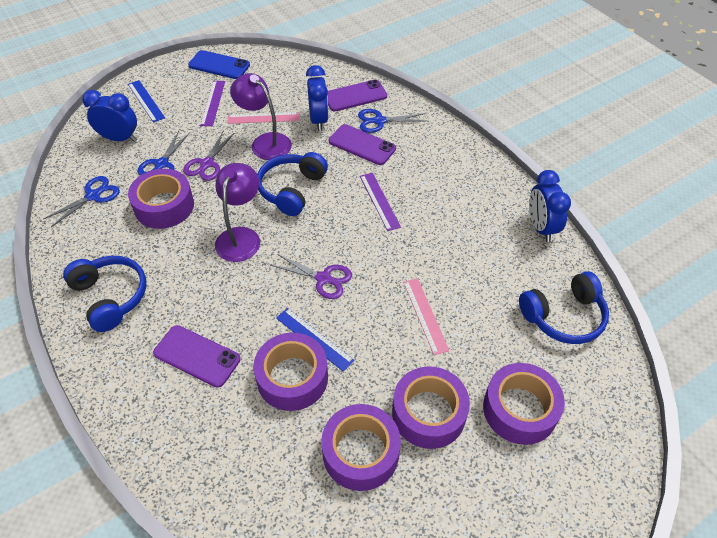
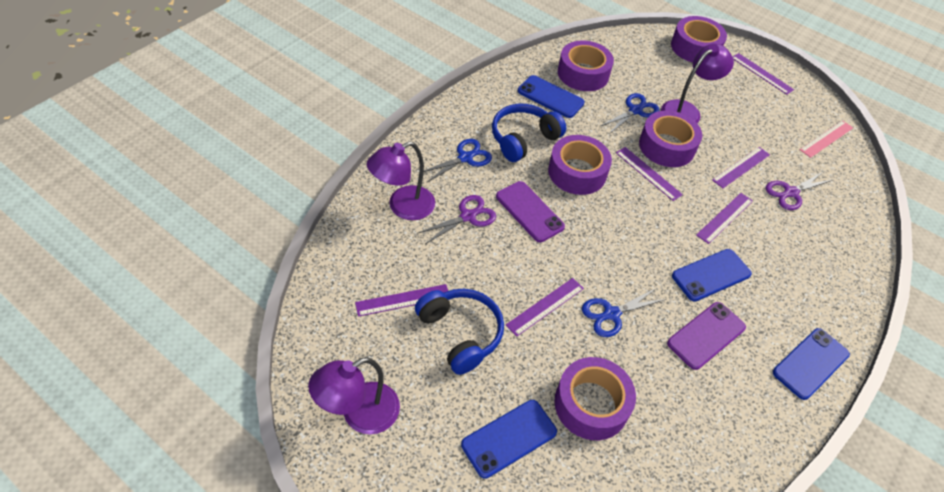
blue clock: [82,90,137,142] [306,65,329,131] [529,170,571,242] = 3 -> none = 0
blue headphones: [63,256,146,332] [257,152,328,216] [519,271,609,344] = 3 -> [415,289,504,375] [492,104,566,162] = 2
blue phone: [188,50,250,79] = 1 -> [461,400,557,479] [518,75,585,118] [672,249,752,301] [773,328,850,400] = 4
blue ruler: [128,80,165,123] [276,308,354,372] = 2 -> none = 0
pink ruler: [227,112,299,124] [403,278,449,355] = 2 -> [800,120,853,158] = 1
purple lamp: [215,163,260,262] [230,73,292,160] = 2 -> [308,357,400,434] [367,141,435,220] [661,44,734,123] = 3
purple phone: [153,325,240,388] [327,80,387,111] [329,124,396,165] = 3 -> [496,181,565,242] [667,302,746,370] = 2
purple ruler: [200,81,225,126] [360,173,401,231] = 2 -> [355,284,448,317] [506,278,584,337] [616,147,683,201] [696,193,753,244] [712,147,770,188] [733,53,794,95] = 6

